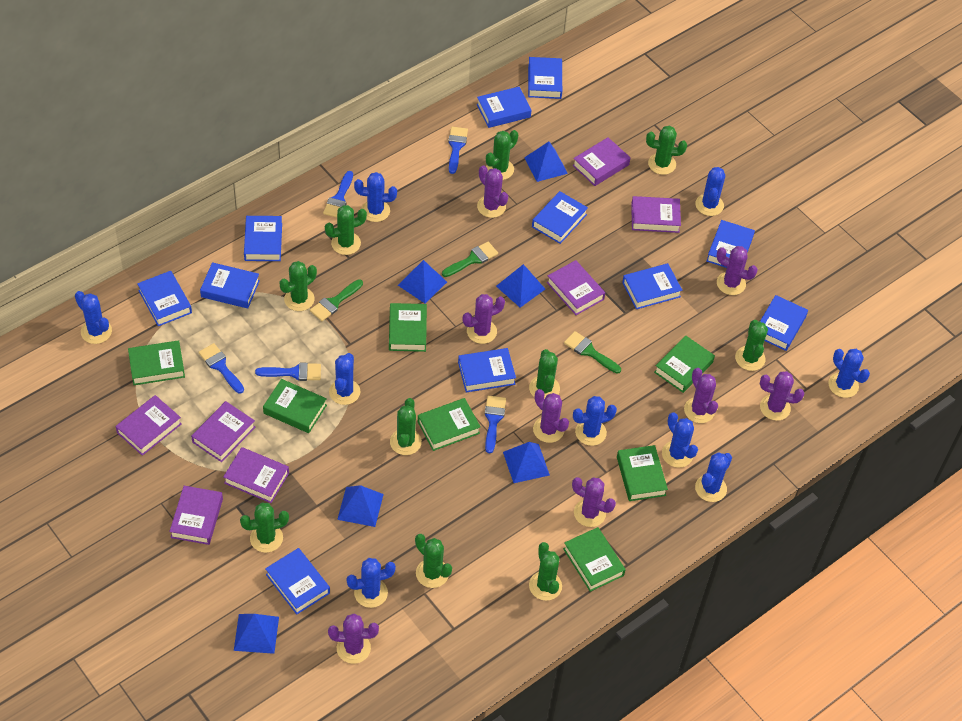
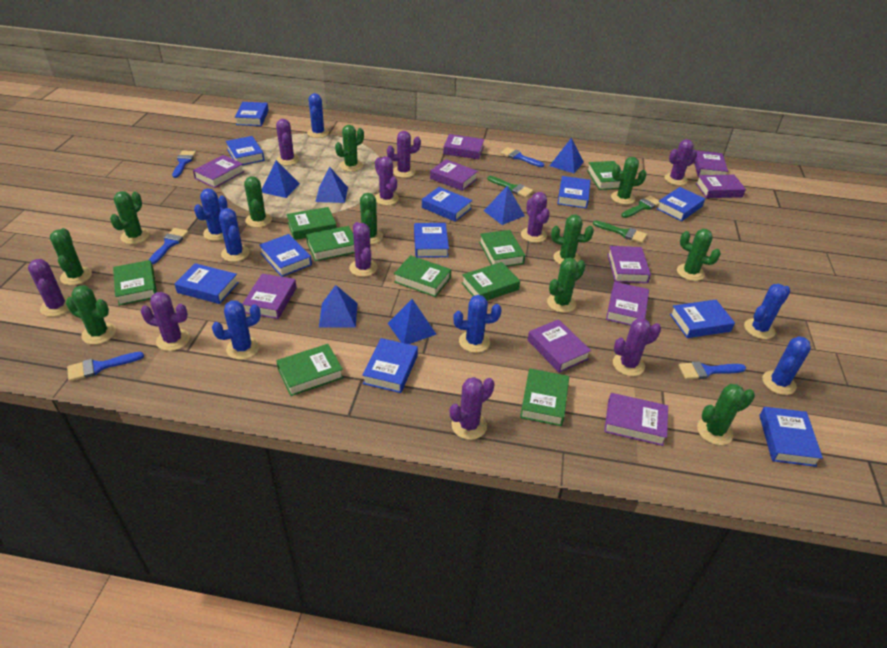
blue cactus: [75,291,112,344] [329,353,360,405] [346,558,396,608] [354,172,397,222] [573,396,617,446] [662,412,698,468] [695,167,725,216] [695,452,732,502] [828,349,870,398] = 9 -> [194,189,228,241] [212,300,261,360] [219,208,250,262] [307,93,329,138] [453,295,502,353] [744,284,791,339] [762,336,811,395] = 7
green book: [128,341,185,385] [263,379,327,433] [389,303,427,352] [418,398,481,451] [563,527,626,592] [617,445,668,501] [654,335,715,393] = 7 -> [113,260,157,306] [276,344,343,396] [286,207,337,240] [306,226,355,261] [394,255,451,297] [462,262,520,301] [479,230,525,267] [520,368,569,426] [587,161,622,190] = 9
green cactus: [240,502,289,553] [279,261,317,311] [325,205,367,255] [390,398,422,455] [415,534,452,588] [486,130,518,180] [529,349,560,399] [529,542,562,601] [646,126,687,175] [735,320,768,371] = 10 -> [50,228,92,285] [66,285,116,345] [110,191,149,244] [244,176,272,228] [335,125,364,172] [360,193,383,244] [547,258,586,313] [551,215,594,265] [611,157,647,205] [677,229,721,281] [697,384,755,445] = 11
purple book: [116,395,182,456] [169,486,223,545] [191,401,255,462] [223,447,289,503] [547,260,605,315] [572,137,630,186] [631,196,681,233] = 7 -> [193,155,244,188] [242,274,297,319] [430,159,478,191] [443,134,484,159] [528,319,591,373] [604,393,668,446] [606,282,649,326] [607,246,651,283] [694,150,728,176] [696,175,746,198] = 10
purple cactus: [328,614,379,664] [462,294,505,344] [477,165,508,218] [533,389,569,443] [572,477,616,527] [684,368,718,423] [716,246,758,295] [760,371,804,421] = 8 -> [28,259,69,317] [141,292,190,351] [276,119,299,166] [349,222,378,277] [375,156,399,205] [387,131,421,178] [450,377,494,440] [521,192,550,243] [613,318,661,376] [664,139,697,185] = 10

